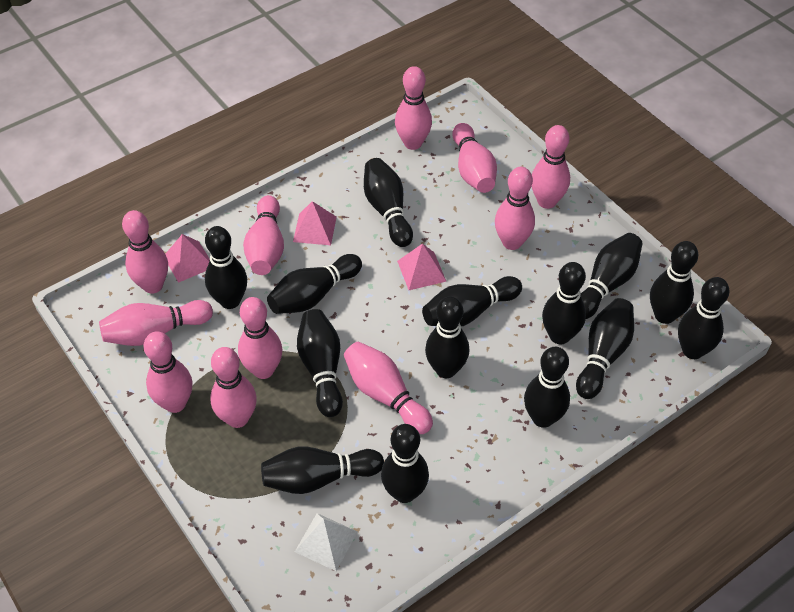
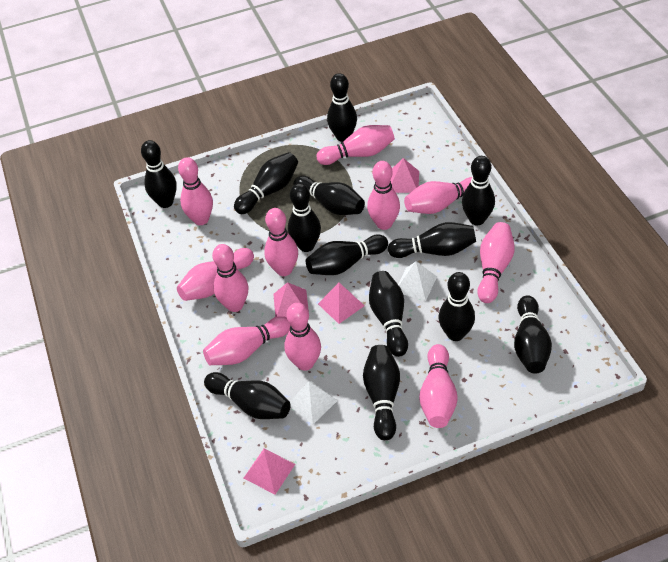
black bowling pin: [205,226,247,309] [261,446,384,494] [267,254,362,314] [297,309,343,417] [364,158,413,247] [381,424,429,503] [422,276,522,326] [425,296,469,378] [524,347,570,428] [542,262,586,344] [576,298,634,399] [581,233,643,319] [650,241,699,324] [678,277,730,359] = 14 -> [141,140,177,208] [204,372,291,419] [234,152,298,214] [288,183,321,252] [293,176,365,215] [306,234,388,275] [327,73,357,142] [363,345,400,440] [369,271,408,357] [388,222,476,258] [439,272,475,341] [462,156,495,225] [514,295,552,374] = 13
pink pyramid: [166,234,210,283] [293,201,337,245] [397,243,447,290] = 3 -> [244,449,295,495] [273,282,309,317] [318,283,365,324] [390,158,419,193] = 4
white pyramid: [295,513,358,571] = 1 -> [289,381,338,424] [398,261,437,301] = 2

